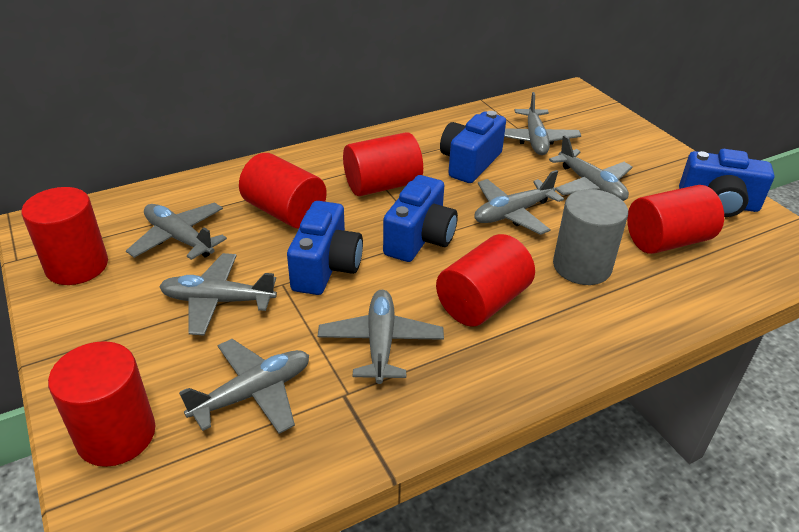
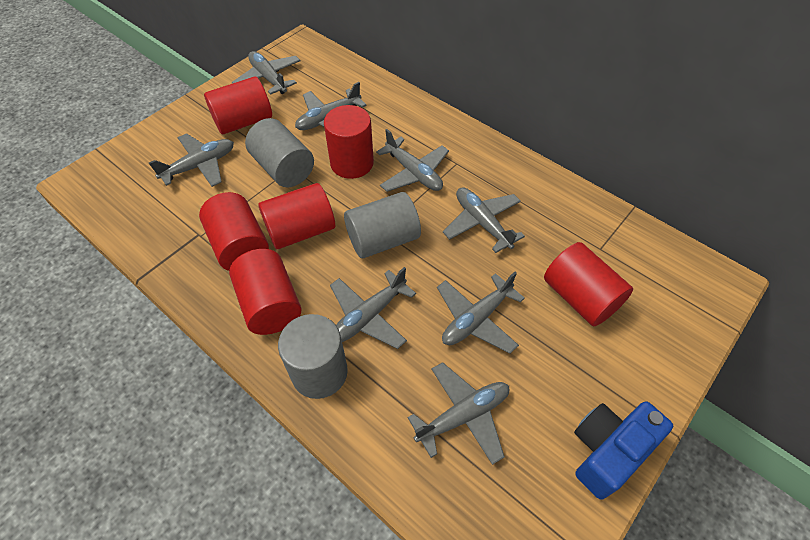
blue camera: [287,201,363,295] [383,175,458,262] [440,111,506,183] [679,149,775,217] = 4 -> [574,401,673,500] = 1
grey cylinder: [553,189,628,285] = 1 -> [245,118,314,187] [278,314,348,399] [344,192,421,258] = 3
grey plane: [126,203,227,260] [159,253,277,335] [179,339,309,434] [318,290,444,384] [474,170,564,235] [504,92,581,155] [549,135,632,201] = 7 -> [149,133,234,187] [232,51,301,95] [295,82,367,130] [330,267,416,349] [376,129,449,192] [408,362,509,465] [437,271,525,354] [443,187,525,253] = 8

